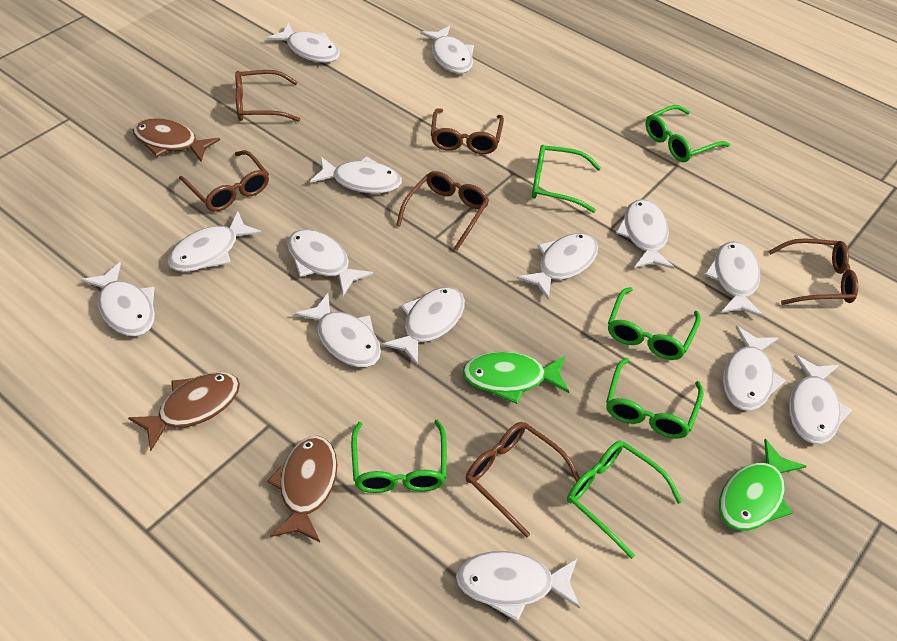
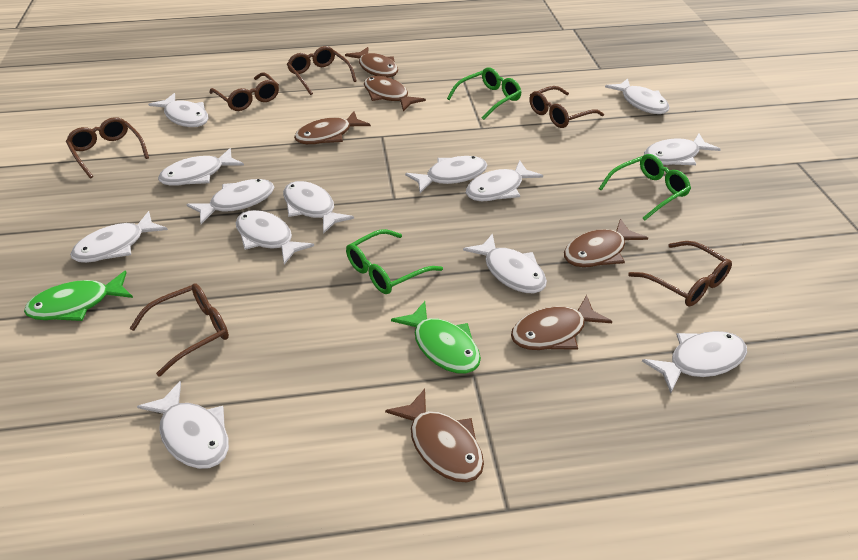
brown fish: [128,372,240,451] [133,118,220,162] [267,435,337,542] = 3 -> [294,111,371,144] [345,47,398,77] [364,76,426,111] [385,388,484,482] [511,295,613,350] [564,218,648,267] = 6
green glasses: [351,420,447,493] [532,145,601,213] [567,441,682,559] [606,358,704,439] [608,287,701,360] [646,105,730,162] = 6 -> [346,229,443,294] [447,67,521,120] [599,154,691,220] = 3
white fish: [81,262,155,336] [168,211,262,272] [267,23,340,63] [287,229,373,296] [294,293,381,367] [310,156,402,194] [382,287,465,366] [420,26,474,74] [456,551,580,622] [517,233,598,300] [616,199,674,269] [704,241,763,317] [723,326,786,411] [789,355,852,444] = 14 -> [70,211,168,263] [137,381,229,469] [148,93,208,127] [158,148,244,186] [186,179,274,224] [236,210,314,265] [283,181,354,234] [405,156,487,193] [463,234,547,293] [466,160,543,201] [605,78,669,114] [642,331,747,393] [644,133,721,165] = 13

